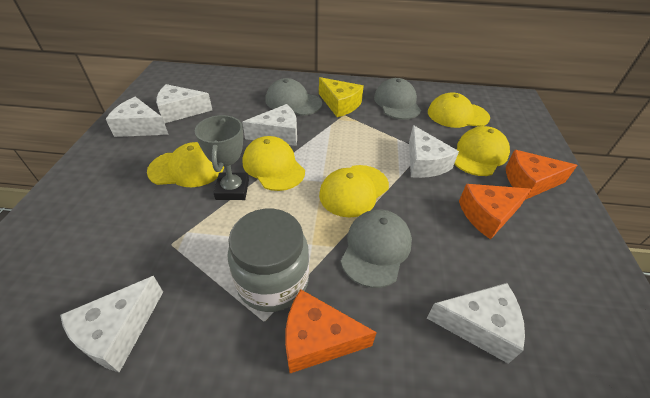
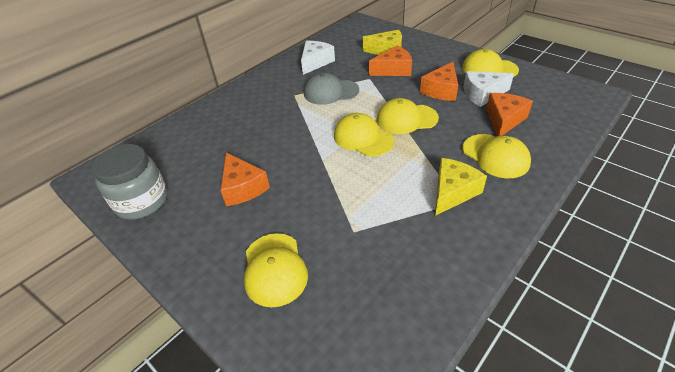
grey cap: [265,78,322,116] [341,210,412,288] [374,78,421,120] = 3 -> [304,73,359,105] = 1
grey trophy: [195,115,249,200] = 1 -> none = 0
orange cheese: [285,289,377,373] [459,184,531,240] [506,150,578,200] = 3 -> [220,152,270,206] [369,45,412,76] [420,62,458,101] [486,93,533,136] = 4
white cheese: [60,276,163,373] [106,97,169,137] [156,84,212,123] [242,104,297,146] [409,125,459,178] [427,283,525,364] = 6 -> [301,41,335,75] [464,71,514,107] = 2
yellow cheese: [319,77,364,117] = 1 -> [363,30,402,55] [435,158,487,216] = 2

